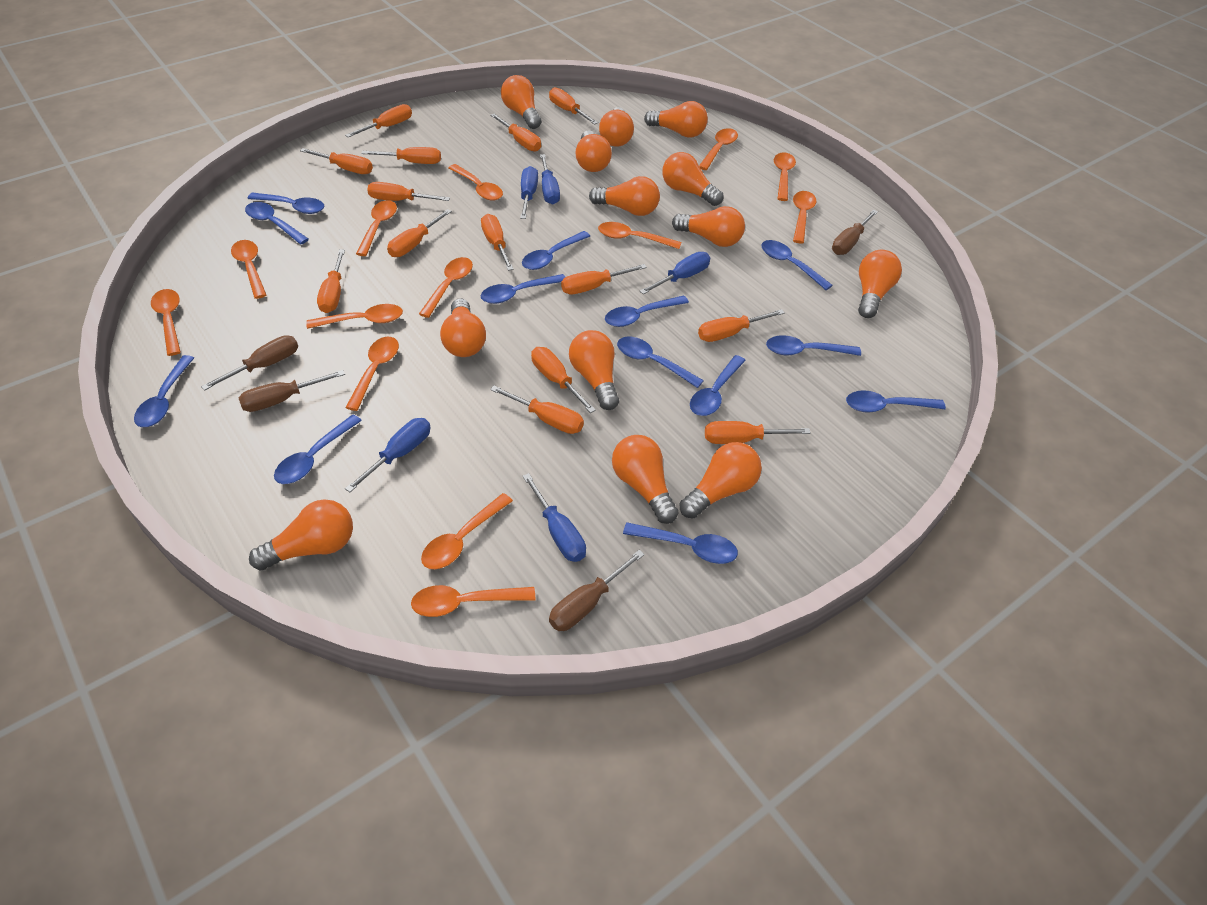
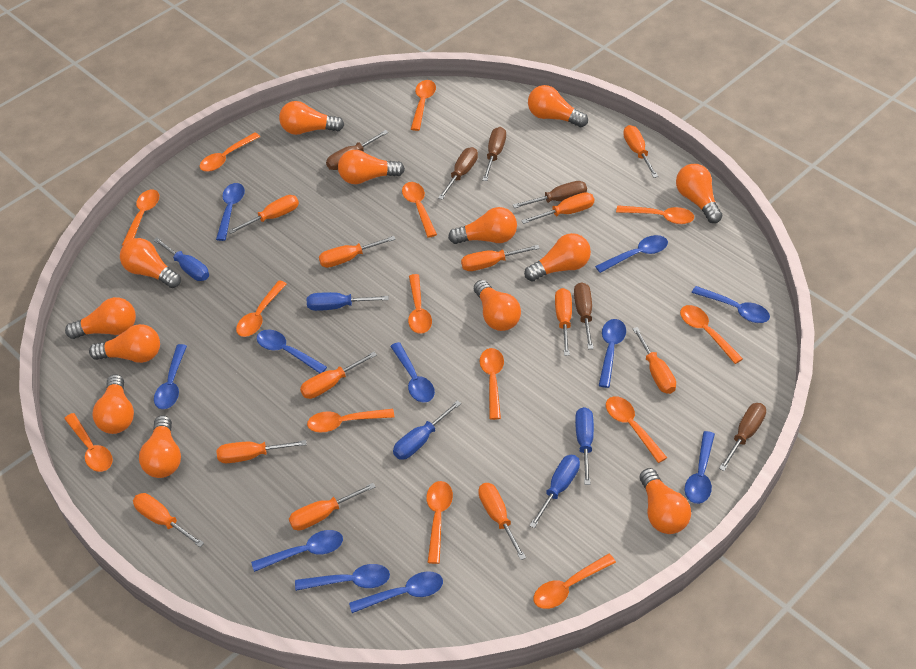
blue spoon: [134,355,194,427] [245,202,309,244] [247,193,324,214] [274,414,362,484] [481,274,565,304] [522,231,590,270] [605,295,689,327] [617,337,704,388] [623,522,738,564] [690,355,746,416] [761,240,833,290] [766,335,861,356] [846,390,946,413] = 13 -> [154,344,187,409] [216,183,245,241] [251,530,343,572] [257,330,327,373] [295,564,390,591] [349,571,443,613] [390,342,435,403] [595,235,668,273] [599,319,626,388] [685,431,715,504] [691,286,770,323] = 11
brown screwdriver: [201,335,298,391] [239,370,345,412] [549,550,645,631] [832,210,878,255] = 4 -> [326,130,388,170] [438,147,478,200] [482,127,506,181] [513,181,587,208] [574,282,594,349] [719,403,766,471] = 6
orange screwdriver: [300,148,373,174] [317,249,345,313] [345,104,412,137] [361,147,441,164] [367,182,450,201] [387,209,452,257] [481,214,514,271] [490,114,541,152] [490,386,584,434] [531,347,596,413] [549,87,598,125] [561,264,647,294] [698,309,785,342] [705,421,811,444] = 14 -> [133,493,204,547] [217,440,307,463] [228,195,299,234] [289,483,375,531] [300,352,377,399] [319,236,396,268] [461,245,540,271] [478,483,526,560] [521,192,594,224] [555,288,572,356] [623,125,658,178] [633,327,676,394] = 12
orange spoon: [151,289,181,356] [231,240,266,299] [306,304,403,329] [345,337,399,411] [356,200,397,256] [411,585,535,617] [419,257,473,318] [421,493,513,569] [448,164,503,201] [598,222,682,249] [699,128,738,170] [774,153,796,201] [793,191,816,244] = 13 -> [64,413,113,472] [122,189,159,246] [200,132,260,172] [236,280,287,337] [307,409,394,433] [402,182,437,238] [408,274,432,334] [411,80,436,131] [426,481,453,564] [480,348,504,420] [534,554,616,609] [606,396,667,463] [616,205,694,224] [680,305,743,364] = 14

